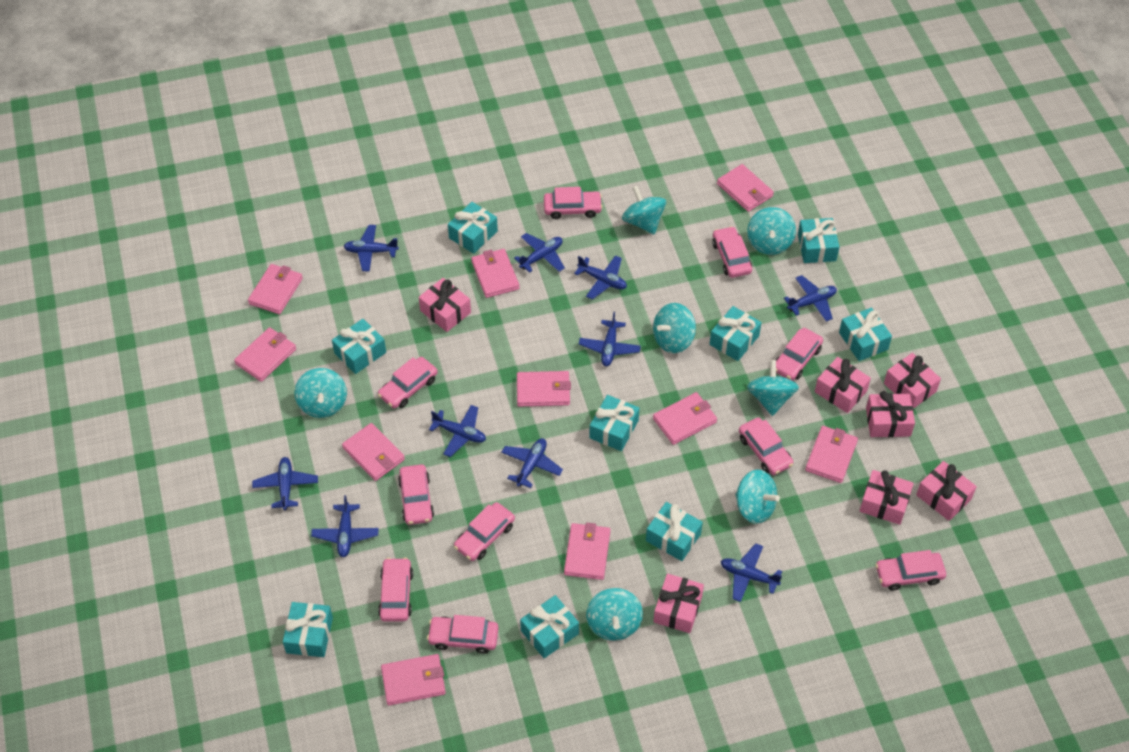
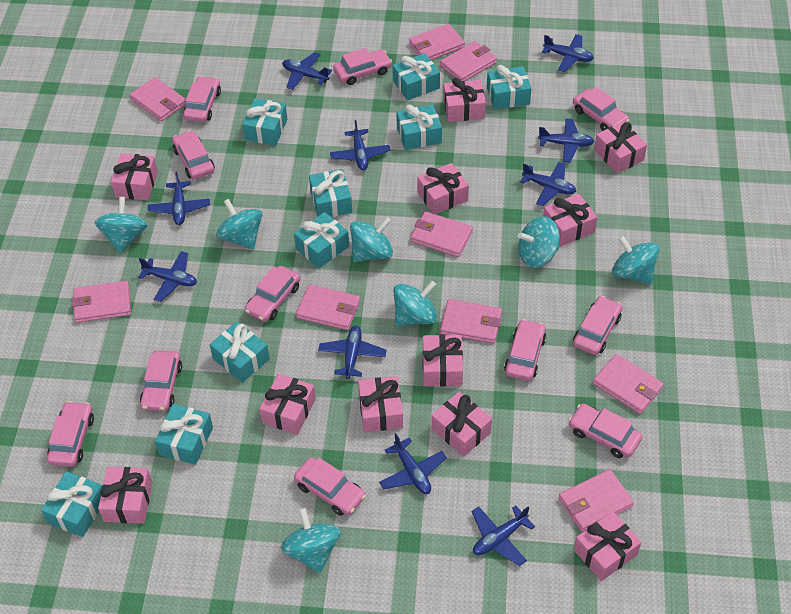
pink car: [378,357,438,409] [378,558,413,622] [398,464,434,525] [427,615,499,654] [454,502,515,561] [544,187,603,219] [712,226,752,278] [739,417,793,475] [775,328,823,381] [875,550,946,591] = 10 -> [47,401,94,467] [140,350,182,411] [172,130,215,179] [183,76,221,122] [245,266,300,322] [294,457,366,516] [333,48,392,85] [504,319,546,381] [569,404,642,458] [573,87,629,131] [573,296,622,355] = 11
pink gift: [419,278,471,332] [653,574,704,633] [815,357,871,413] [859,470,914,525] [866,391,915,437] [884,353,941,409] [916,461,977,521] = 7 -> [98,467,152,524] [111,153,158,200] [260,374,316,435] [358,376,403,432] [417,163,469,214] [423,334,463,386] [431,392,492,456] [443,78,486,122] [543,193,597,246] [574,511,641,581] [594,122,647,174] = 11
pink wallet: [234,327,296,382] [248,264,303,314] [342,423,405,481] [381,654,446,705] [471,249,520,298] [517,371,571,407] [564,523,610,580] [653,392,717,445] [717,164,774,212] [805,426,858,483] = 10 -> [72,281,131,323] [130,77,186,121] [296,284,360,330] [409,24,465,60] [410,211,473,257] [440,41,497,81] [440,299,502,343] [559,469,634,532] [593,354,664,414] = 9

